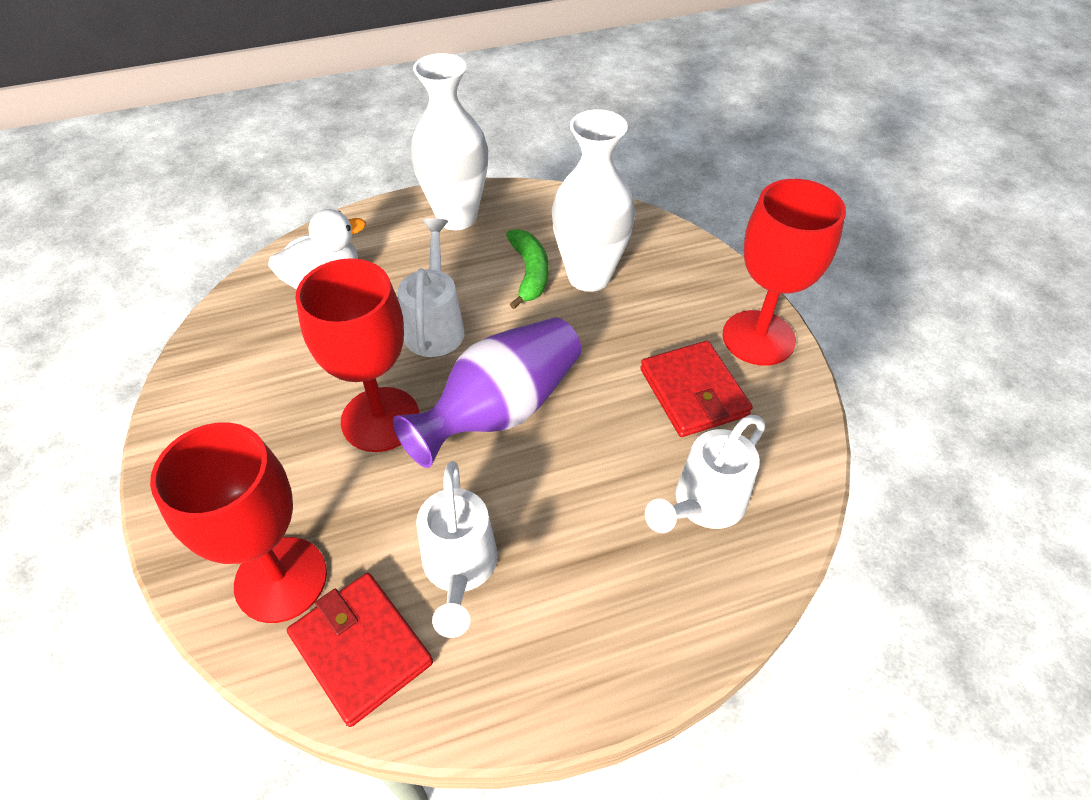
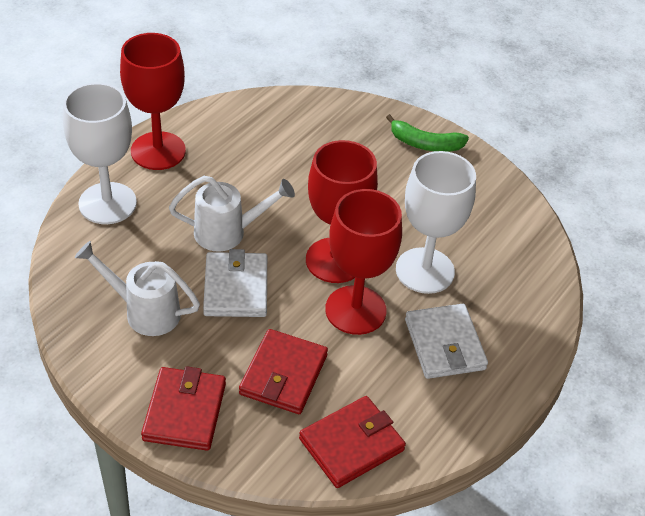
purple vase: [393,317,581,468] = 1 -> none = 0
red wallet: [287,573,433,727] [640,341,753,437] = 2 -> [141,366,226,451] [239,329,328,414] [299,396,406,488] = 3
white duck: [268,209,366,289] = 1 -> none = 0
white goblet: none = 0 -> [63,83,137,224] [396,151,476,294] = 2
white vase: [410,53,488,230] [552,109,636,292] = 2 -> none = 0
white wallet: none = 0 -> [203,249,267,317] [405,304,488,379] = 2
white watering can: [398,218,465,357] [416,461,498,638] [645,415,765,533] = 3 -> [75,241,200,336] [169,176,295,252] = 2

